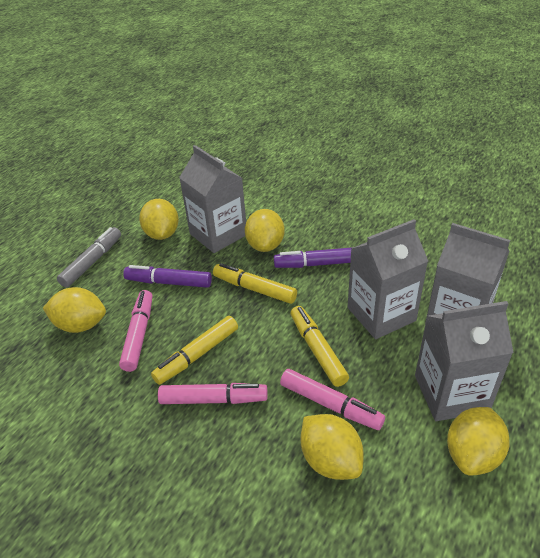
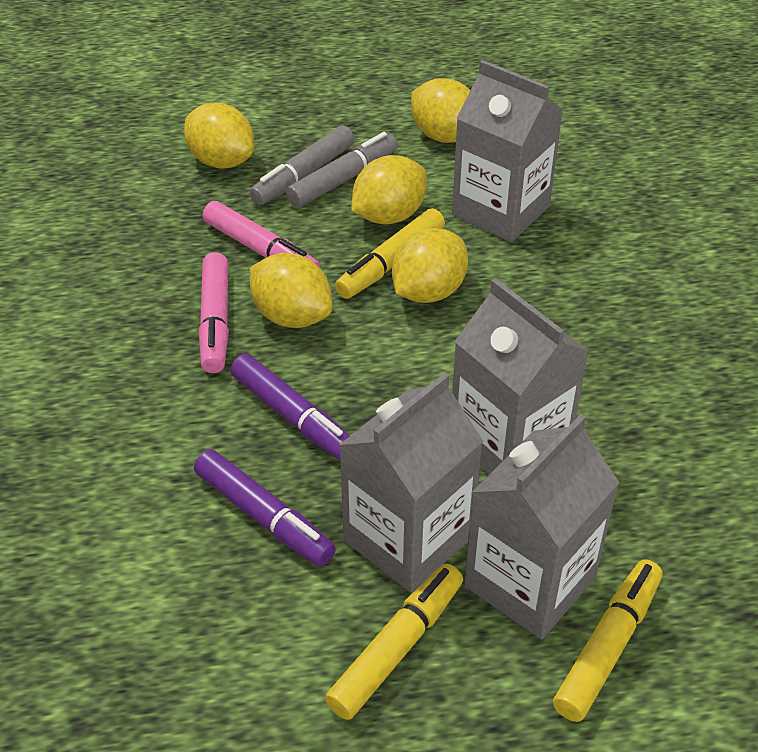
grey marker: [57,227,121,288] = 1 -> [249,126,354,205] [286,132,398,208] = 2
pink marker: [119,290,152,372] [158,383,268,404] [280,369,385,430] = 3 -> [199,252,229,373] [203,201,320,268] = 2

